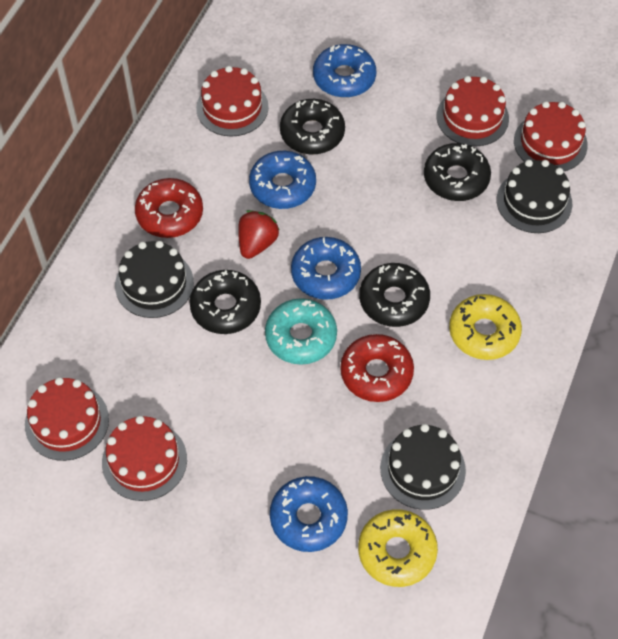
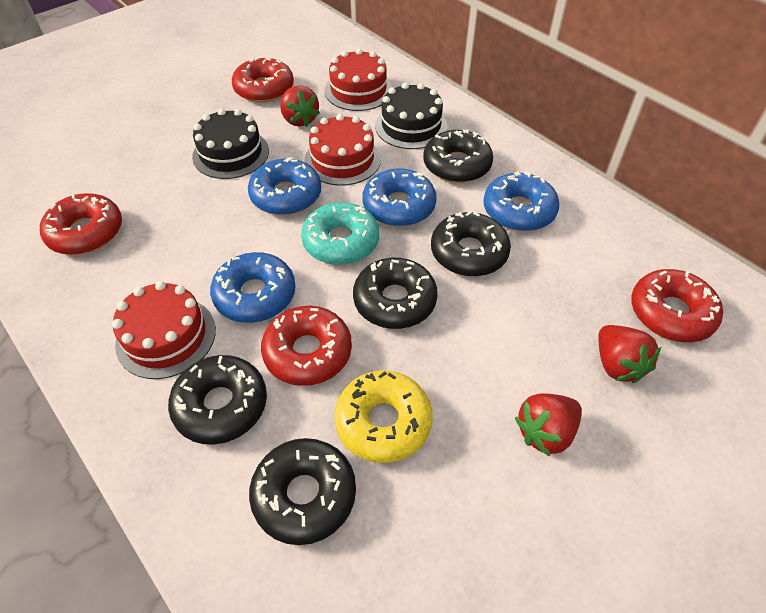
black cake: [115,241,194,318] [380,424,466,510] [497,160,572,233] = 3 -> [192,109,269,179] [375,83,448,149] = 2
black donut: [190,270,261,334] [280,99,345,155] [359,263,430,327] [424,143,491,201] = 4 -> [168,355,267,445] [249,438,356,545] [353,258,438,329] [423,129,493,183] [431,211,511,276] = 5
red cake: [25,377,109,461] [102,416,187,501] [196,66,269,136] [436,76,509,146] [514,101,588,172] = 5 -> [112,281,216,379] [304,114,381,186] [324,49,392,111] = 3
red donut: [135,178,203,238] [340,334,414,402] = 2 -> [40,193,122,255] [232,57,294,102] [261,306,352,386] [631,269,723,342] = 4
red strawberry: [238,210,279,259] = 1 -> [280,85,320,127] [515,393,582,457] [598,325,661,383] = 3
yellow donut: [358,509,438,587] [449,294,522,360] = 2 -> [334,370,433,463] = 1

